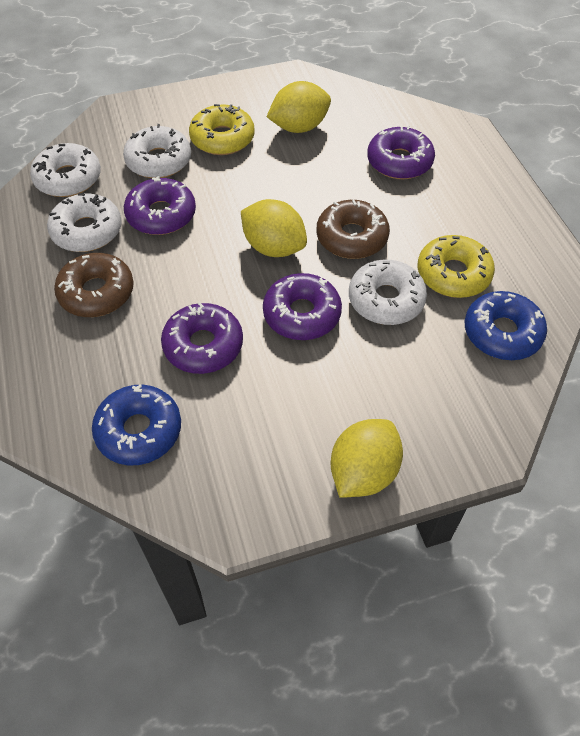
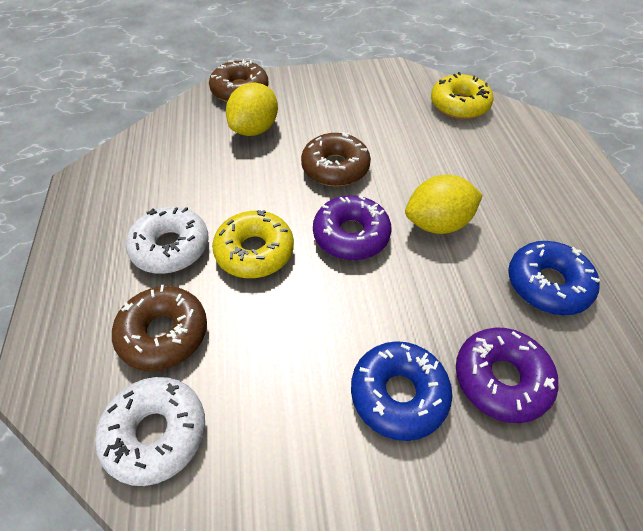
brown donut: [54,253,134,317] [317,200,390,259] = 2 -> [112,285,207,371] [209,59,268,102] [301,132,371,186] = 3
purple donut: [124,176,196,235] [161,302,243,374] [263,273,342,340] [367,125,435,179] = 4 -> [313,195,392,260] [456,327,558,423] = 2
white donut: [30,143,101,197] [47,193,122,252] [123,124,191,178] [349,260,427,325] = 4 -> [95,377,205,486] [126,207,209,274] = 2
yellow lemon: [241,199,307,257] [267,81,331,133] [330,419,403,498] = 3 -> [226,83,278,136] [405,175,483,234] = 2

